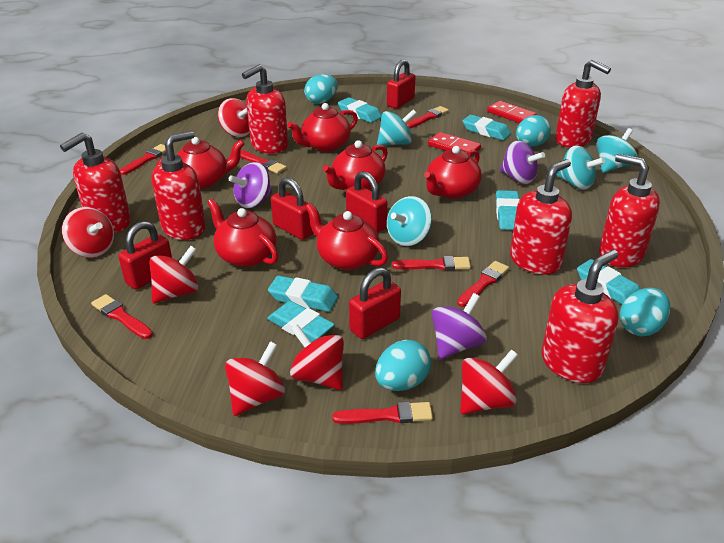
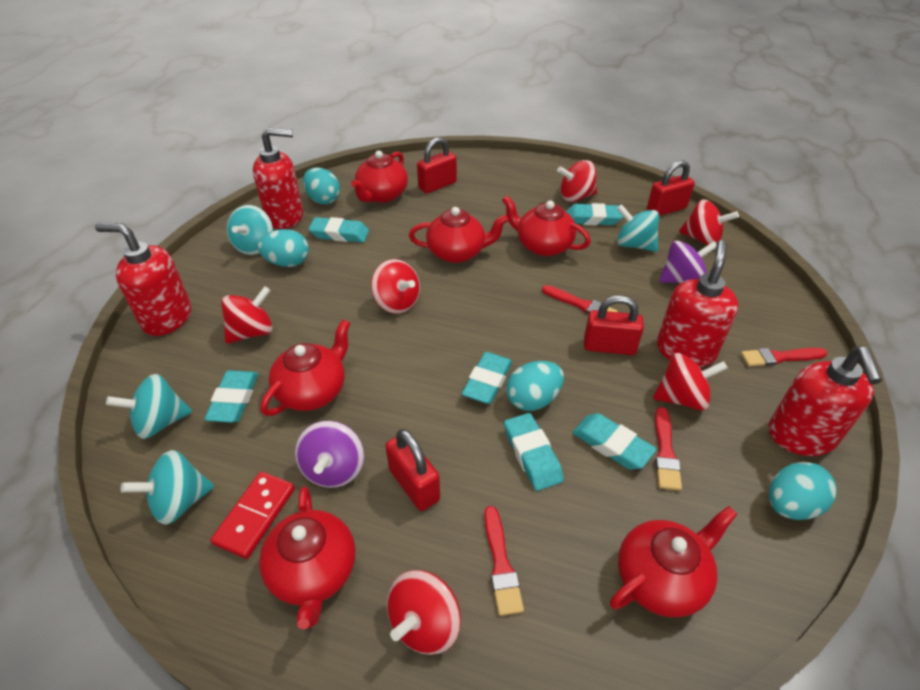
purple spinning top: [229,162,273,208] [432,293,487,360] [500,141,545,184] = 3 -> [295,421,364,488] [659,241,716,283] = 2
red brush: [91,294,153,339] [120,144,166,175] [240,150,287,174] [332,402,433,424] [392,256,471,270] [406,106,449,128] [457,261,509,307] = 7 -> [484,506,524,616] [542,285,618,315] [655,407,682,491] [741,348,828,367] = 4
red domino: [428,132,481,157] [487,101,537,123] = 2 -> [211,472,295,559] = 1
red padlock: [118,221,172,289] [271,177,313,240] [346,171,387,233] [349,267,401,339] [387,59,415,109] = 5 -> [385,429,440,511] [417,137,457,194] [584,295,644,355] [647,160,695,216] = 4
red soap dispenser: [60,133,131,233] [151,131,206,240] [242,64,288,153] [510,159,572,275] [541,249,619,383] [555,60,611,148] [599,154,660,267] = 7 -> [95,223,191,336] [253,128,303,229] [657,240,739,367] [768,347,882,456] = 4

